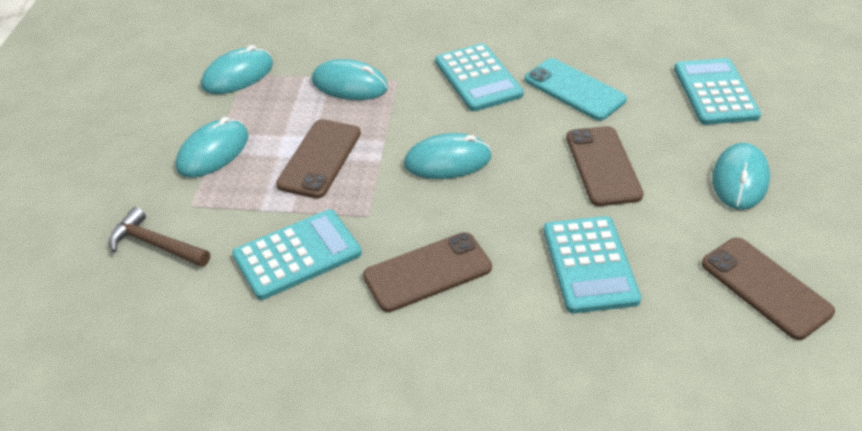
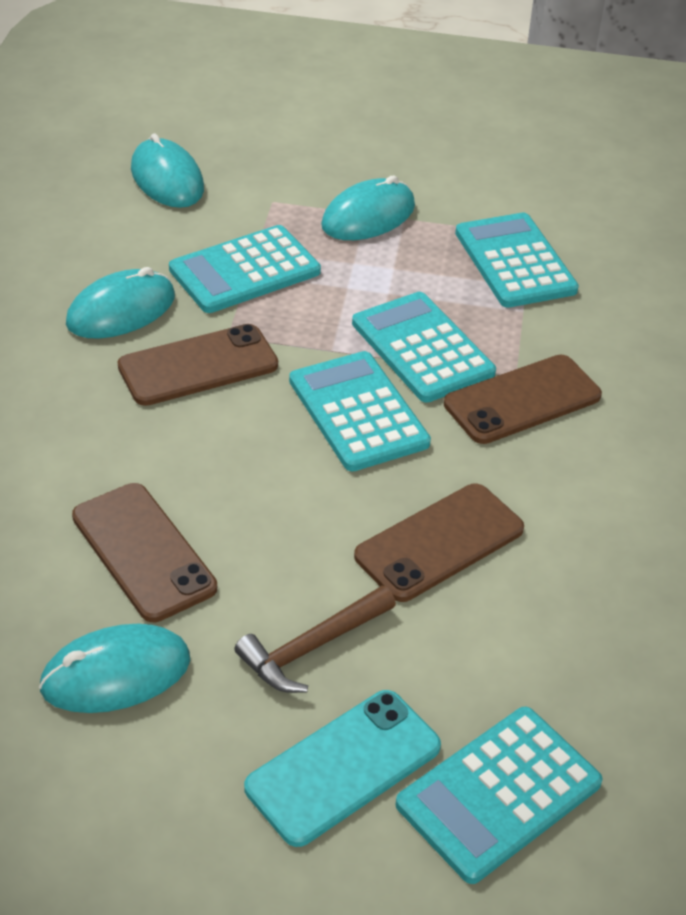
turquoise calculator: [232,209,362,300] [435,43,524,111] [543,216,641,313] [674,58,761,125] = 4 -> [169,225,321,313] [289,351,431,472] [352,292,496,403] [396,707,603,884] [455,213,579,308] = 5
turquoise mouse: [175,117,248,177] [201,45,273,94] [312,59,388,100] [404,133,492,179] [712,143,770,210] = 5 -> [39,624,190,713] [66,267,175,339] [131,133,204,208] [321,175,415,240] = 4

